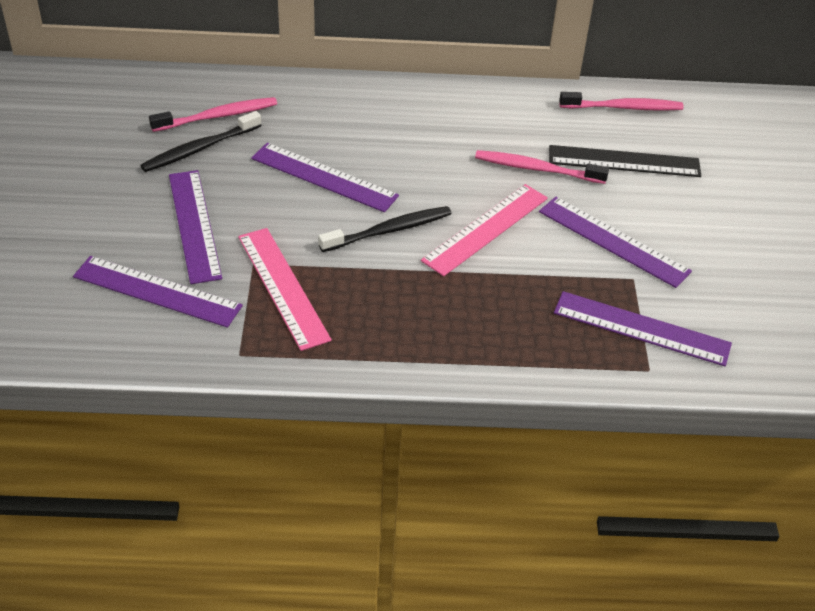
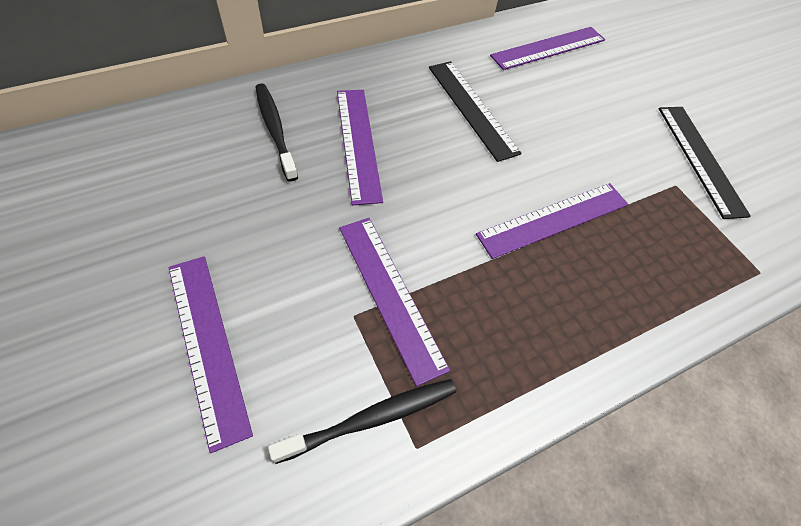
black ruler: [549,145,701,177] = 1 -> [429,61,522,162] [659,107,751,219] = 2
pink ruler: [238,228,332,351] [421,184,548,276] = 2 -> none = 0
pink toothbrush: [149,97,277,132] [475,150,609,184] [559,92,684,111] = 3 -> none = 0

